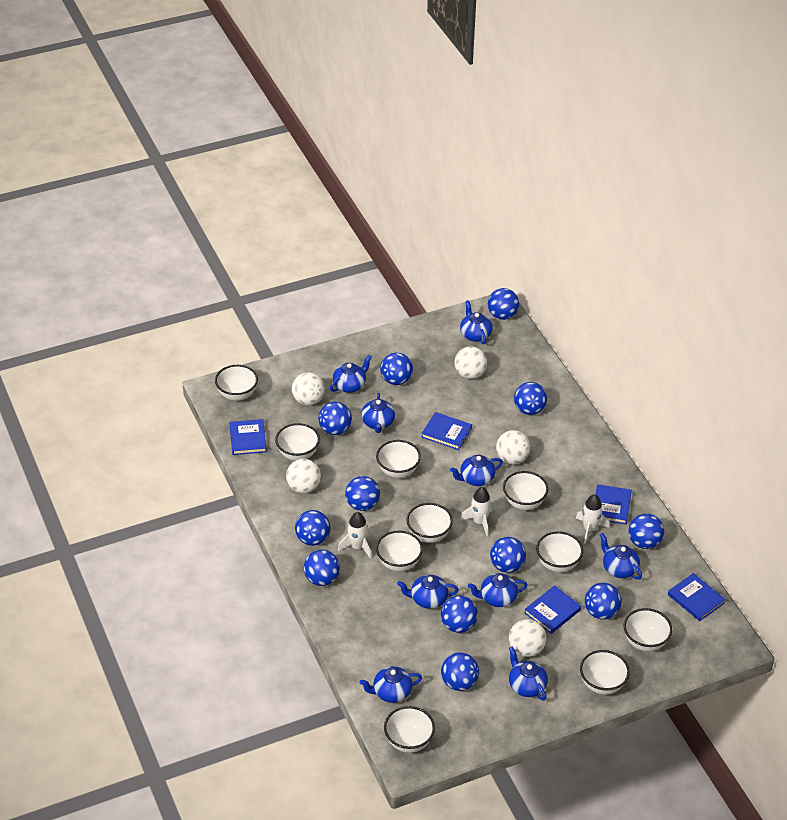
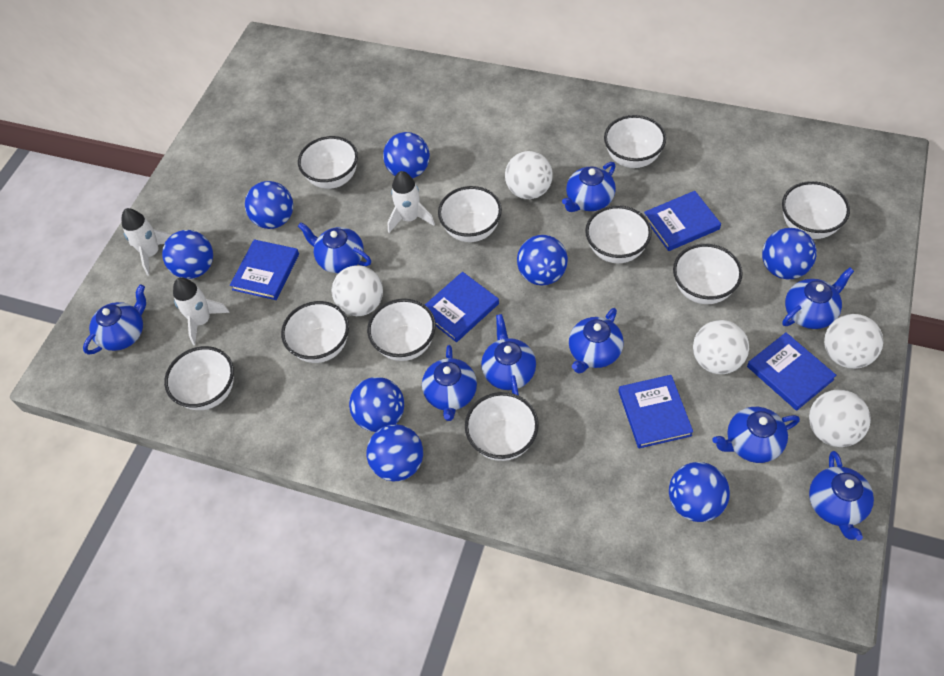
blue ball: [295,510,330,546] [304,550,340,586] [318,402,352,435] [345,476,380,511] [380,353,413,385] [441,596,478,633] [441,653,479,691] [488,288,519,320] [490,537,526,573] [514,382,547,415] [585,583,622,619] [628,514,664,549] = 12 -> [162,230,213,279] [245,181,293,229] [349,377,404,432] [366,424,423,481] [383,132,430,179] [517,235,568,285] [669,462,730,522] [762,228,817,279] = 8

